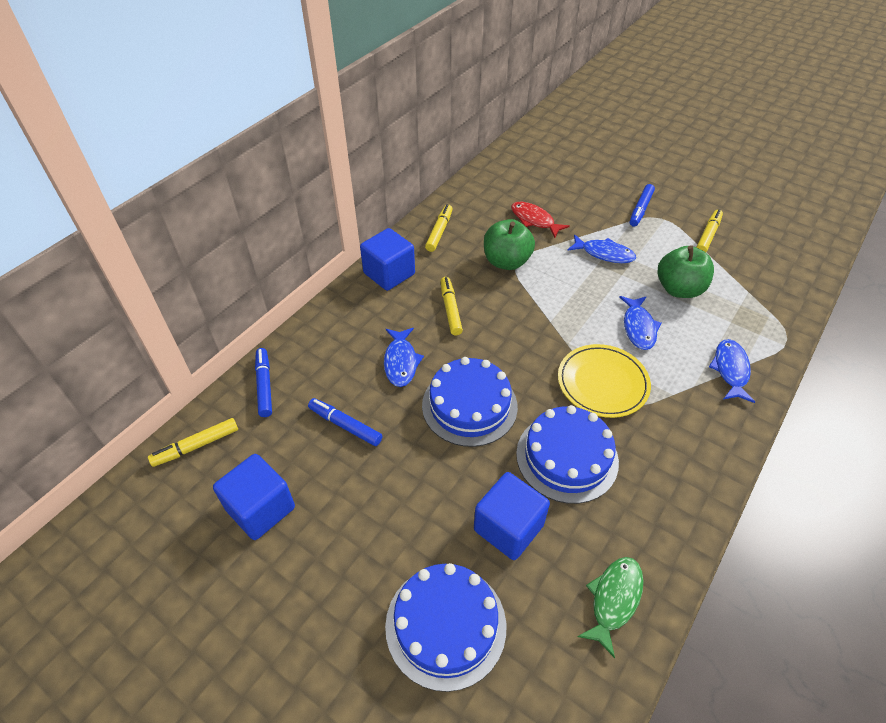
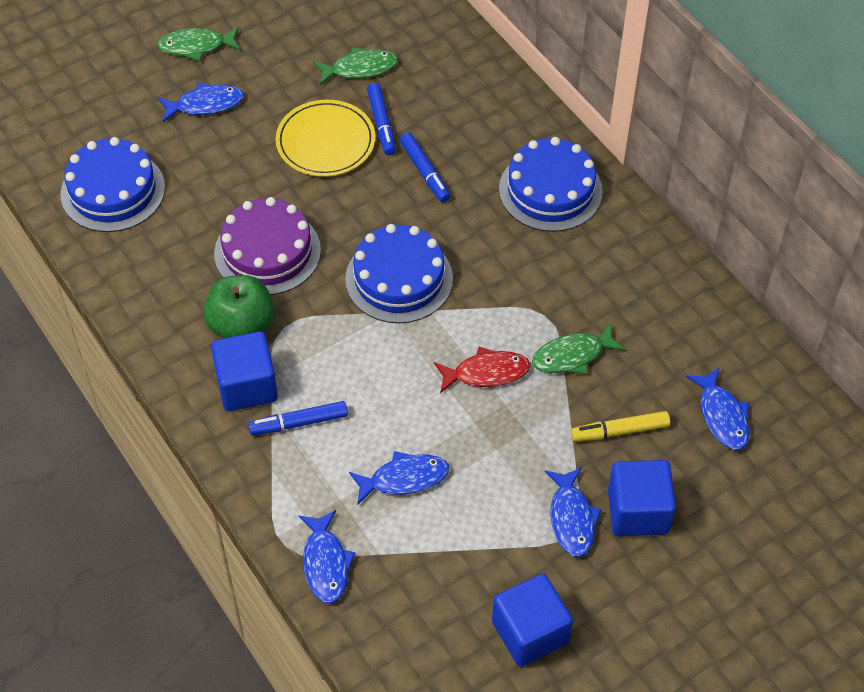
blue fish: [384,328,424,387] [567,234,636,263] [619,296,662,350] [709,339,755,403] = 4 -> [158,83,244,122] [299,510,355,603] [349,451,449,505] [545,467,602,557] [686,368,750,450] = 5
green apple: [484,219,535,270] [658,245,714,298] = 2 -> [203,275,275,338] = 1
green fish: [577,557,644,658] = 1 -> [157,27,241,61] [313,47,398,85] [532,323,626,374] = 3
purple cake: none = 0 -> [214,197,321,295] = 1
yellow marker: [148,418,238,467] [425,204,453,252] [441,277,463,335] [696,209,723,252] = 4 -> [571,411,670,442] = 1

